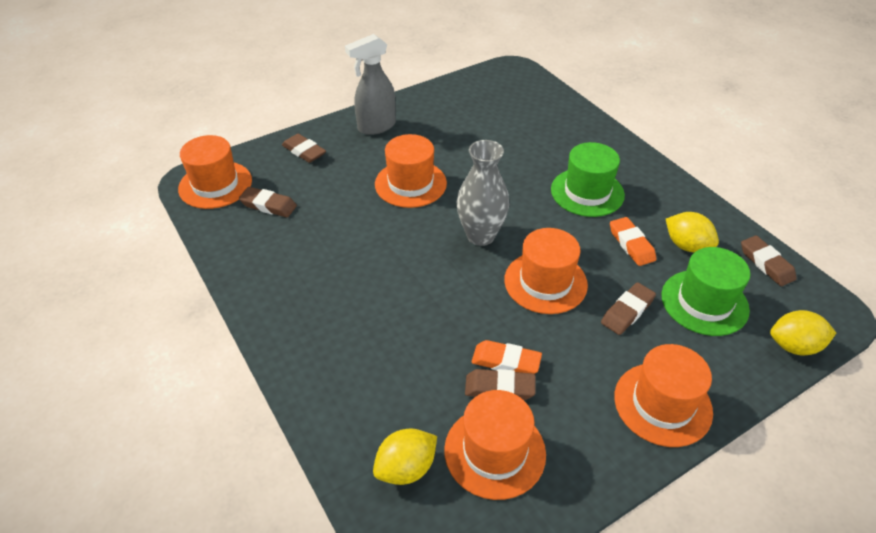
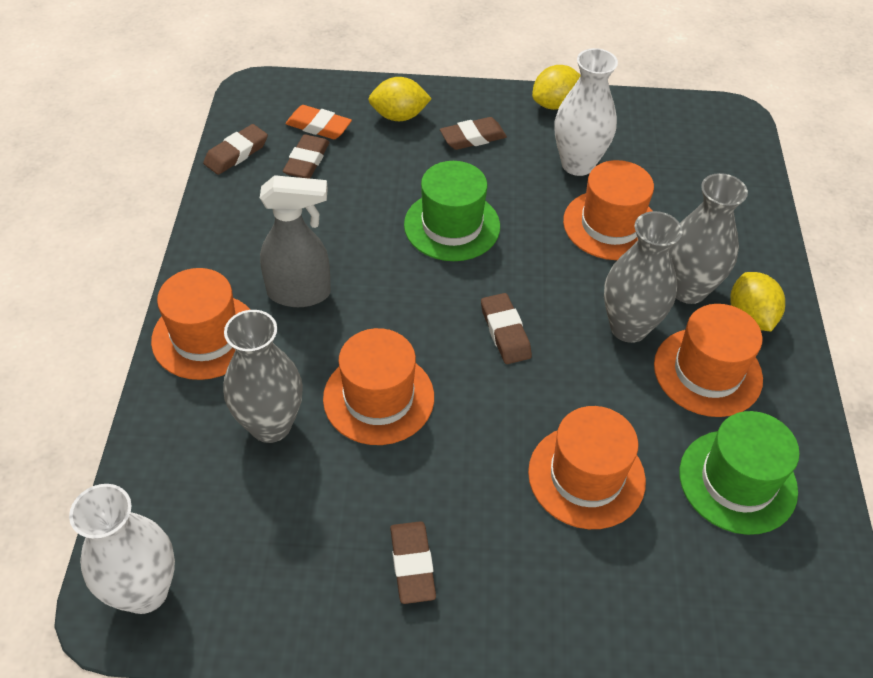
grey vase: [457,140,510,246] = 1 -> [223,310,303,443] [604,211,682,343] [670,173,748,304] = 3
orange eraser: [471,340,542,374] [610,217,656,266] = 2 -> [285,105,352,139] = 1
white vase: none = 0 -> [69,484,175,614] [555,48,618,176] = 2

